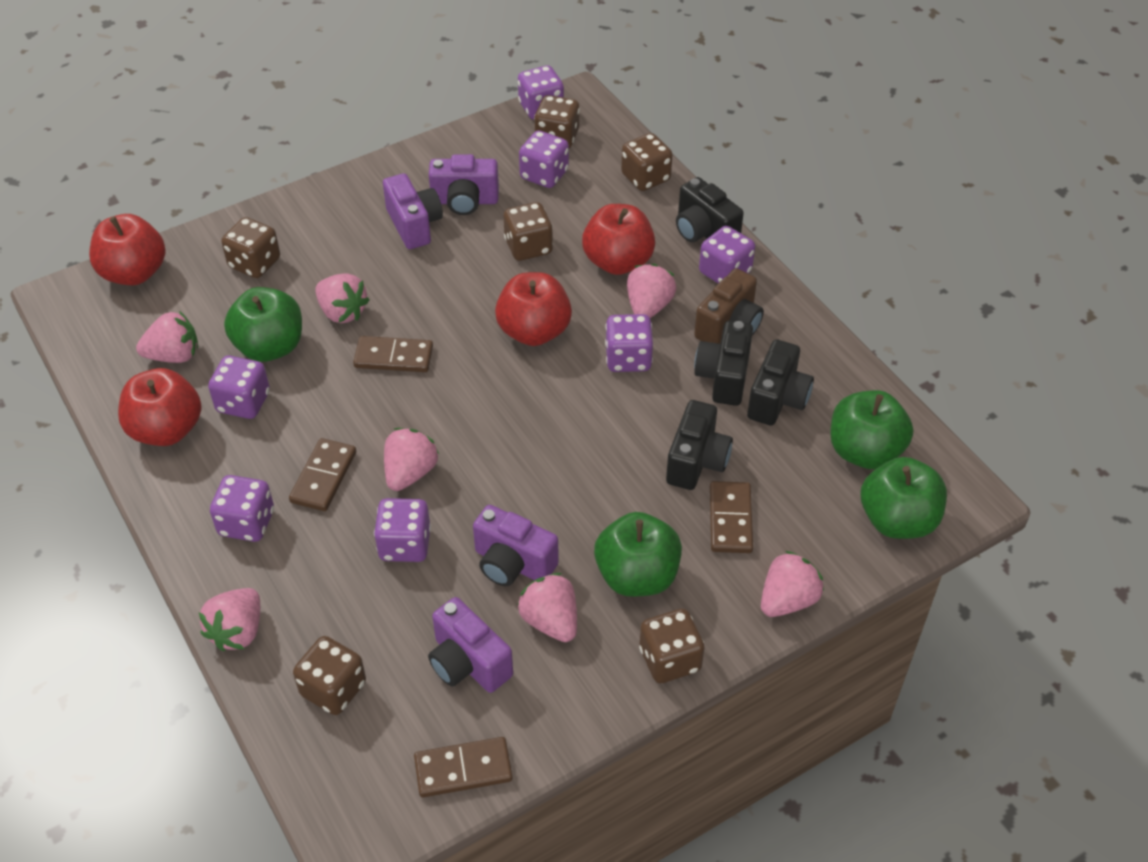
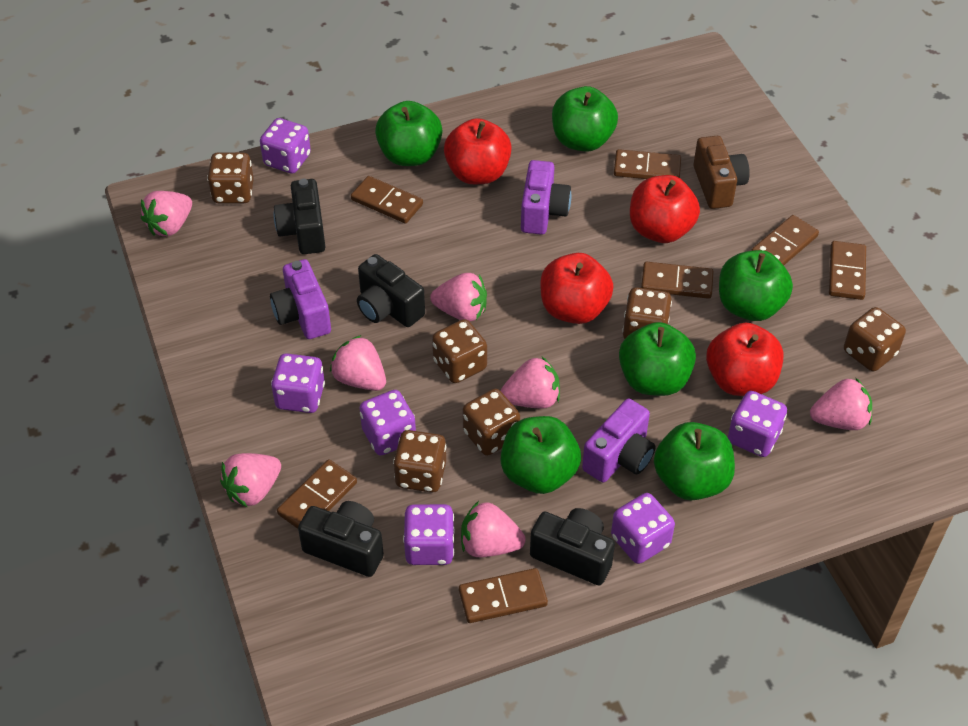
brown domino: [289,438,356,511] [353,336,433,372] [414,737,513,797] [710,481,753,553] = 4 -> [277,459,357,529] [351,176,423,223] [459,568,548,623] [614,149,681,179] [641,262,714,299] [751,215,819,265] [829,241,866,300] = 7
green apple: [224,287,302,362] [594,512,682,597] [830,390,913,469] [861,457,947,539] = 4 -> [375,101,442,166] [501,416,581,494] [552,86,618,152] [619,322,696,396] [654,422,735,500] [719,250,793,321] = 6
purple camera: [383,174,443,249] [428,597,513,693] [429,154,499,215] [473,505,559,586] = 4 -> [270,259,331,339] [521,160,571,235] [582,399,656,483] = 3
purple dice: [208,356,270,419] [210,475,274,542] [374,498,431,562] [518,65,564,120] [519,131,569,188] [605,314,653,372] [699,226,755,284] = 7 -> [260,118,311,174] [271,353,325,413] [359,390,416,456] [403,504,455,565] [611,493,675,564] [728,391,787,457] = 6

